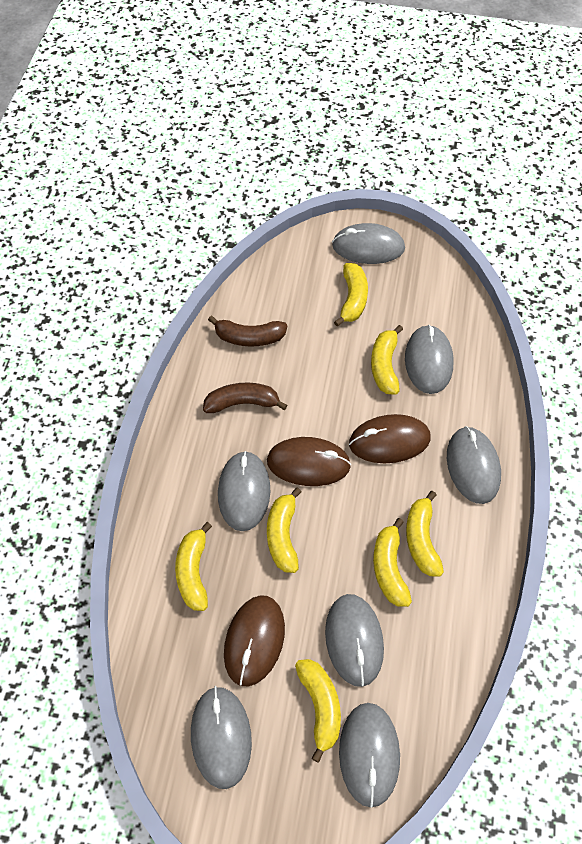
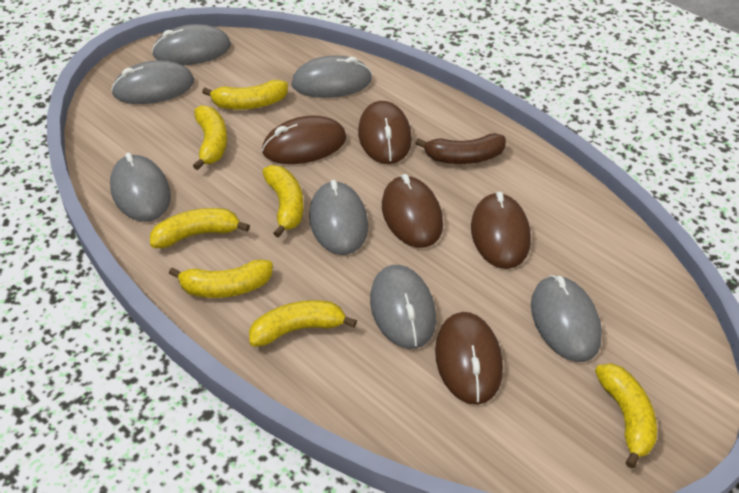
brown banana: [203,383,287,413] [208,316,287,347] = 2 -> [415,133,506,164] = 1
brown mouse: [224,595,285,687] [267,437,351,486] [349,414,431,463] = 3 -> [262,115,346,164] [358,101,412,164] [382,174,443,248] [435,312,503,405] [471,191,531,269] = 5

